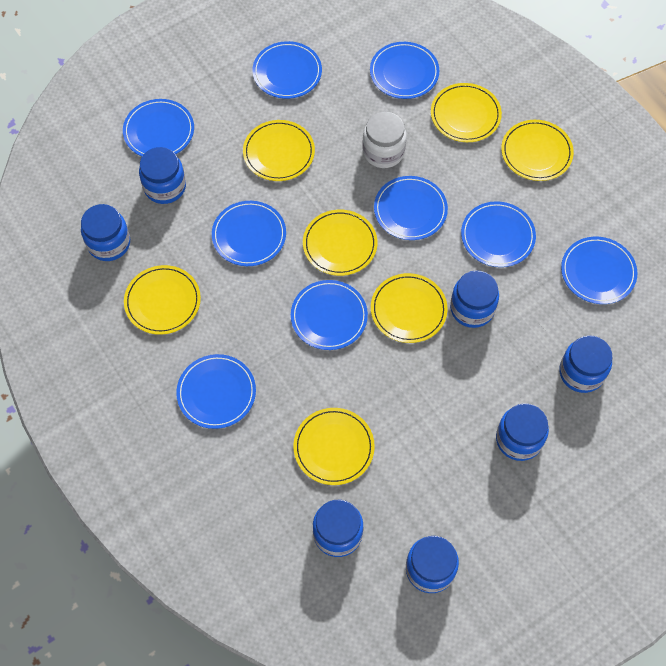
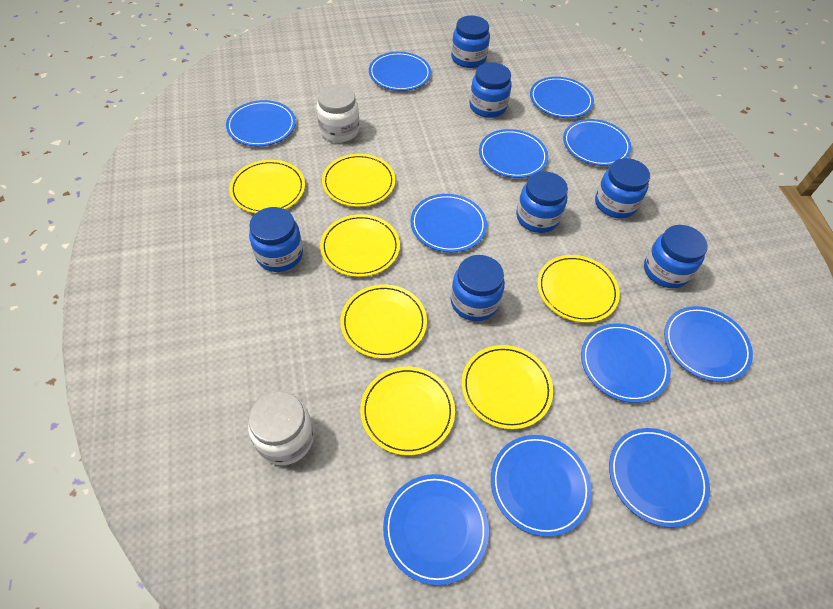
blue plate: [123,99,194,156] [176,354,256,429] [212,201,286,266] [252,41,322,99] [291,280,368,350] [370,42,439,99] [374,176,448,240] [461,201,536,267] [561,237,637,304] = 9 -> [226,100,296,146] [369,52,431,91] [383,474,489,585] [410,194,487,252] [479,129,548,178] [491,435,592,537] [530,77,594,118] [563,119,631,166] [581,323,671,403] [609,428,710,527] [664,306,753,382] = 11
white jar: [362,111,406,168] = 1 -> [248,391,314,465] [316,85,359,142] = 2

